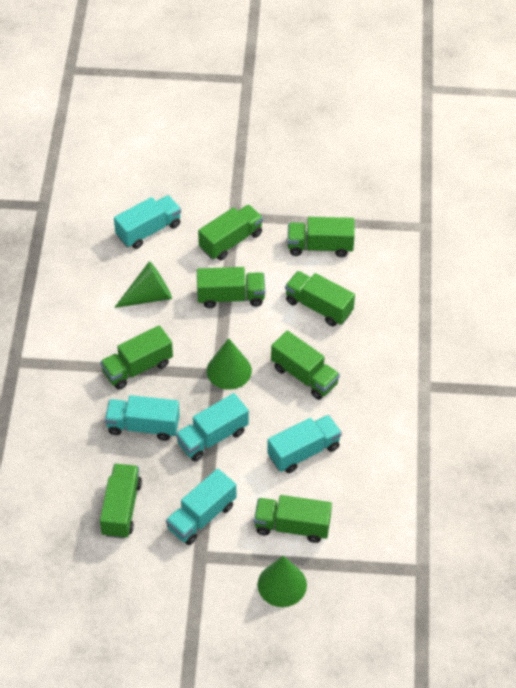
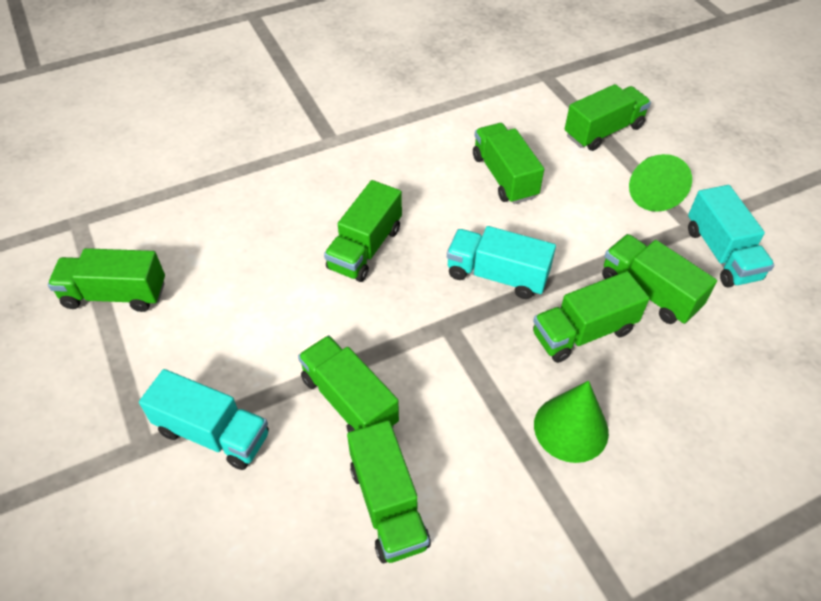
green cone: [114,261,172,308] [207,338,252,390] [258,556,307,607] = 3 -> [534,381,609,463] [629,154,692,212] = 2
turquoise truck: [105,395,180,441] [114,195,181,249] [166,469,236,545] [176,393,249,461] [267,415,342,473] = 5 -> [139,369,269,470] [447,226,556,299] [688,185,775,287] = 3

